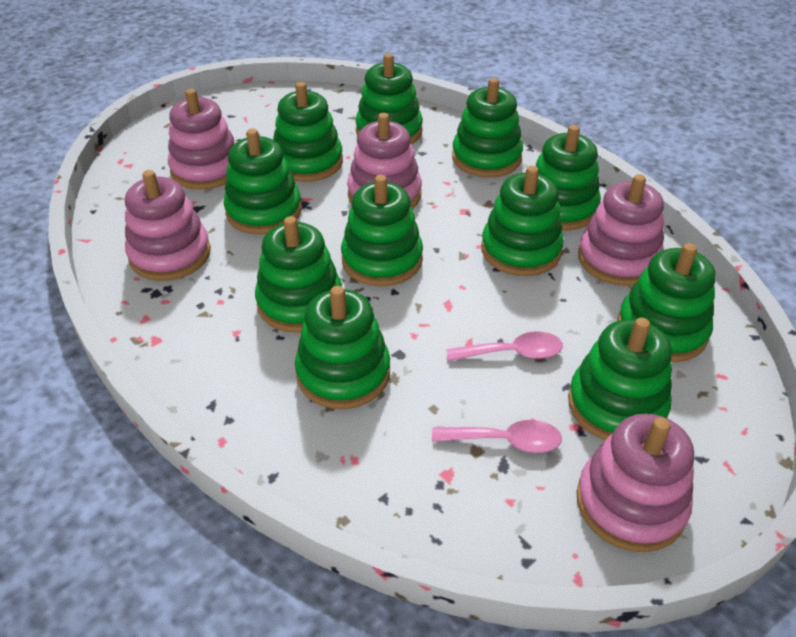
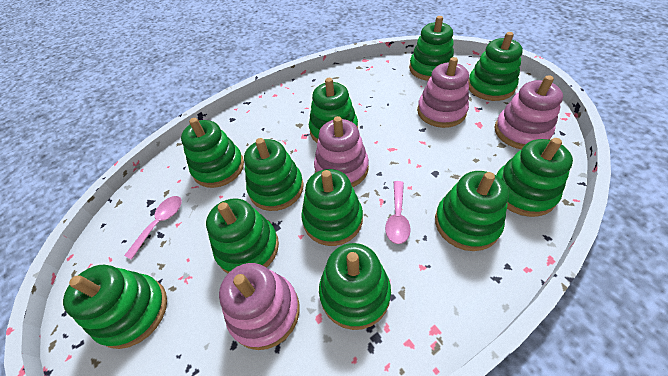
pink stacking toy: [125,170,211,281] [168,89,235,190] [347,113,422,209] [576,414,694,552] [578,174,664,286] = 5 -> [219,263,300,350] [314,116,369,187] [417,57,469,128] [495,75,563,149] = 4

